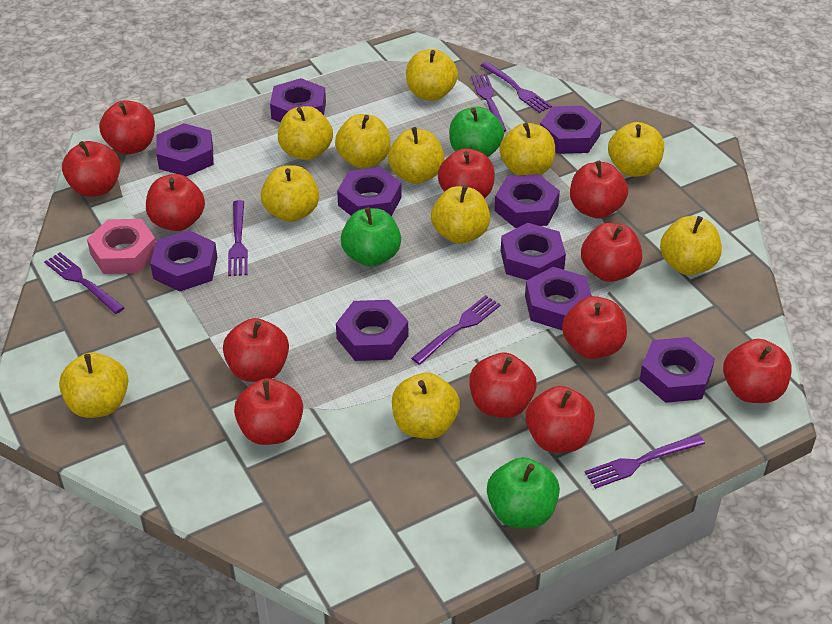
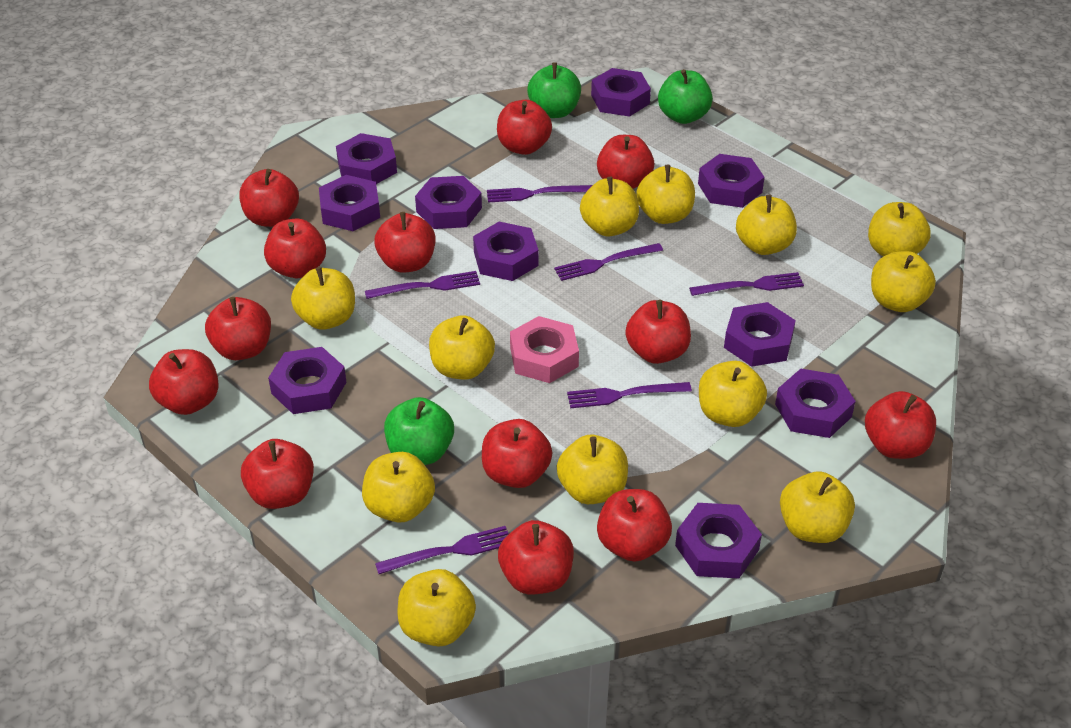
red apple: [62,141,120,197] [99,100,155,154] [146,174,205,231] [223,318,289,382] [234,378,303,445] [438,148,495,199] [469,353,537,418] [526,386,595,453] [562,296,627,359] [570,161,628,219] [581,223,642,282] [723,339,792,403] = 12 -> [149,349,219,415] [205,297,271,360] [239,169,299,227] [241,439,314,509] [264,219,326,278] [374,212,435,273] [482,419,552,488] [497,100,552,155] [498,520,574,595] [597,135,655,189] [597,489,672,562] [626,300,691,364] [865,391,936,459] = 13
yellow apple: [59,352,128,418] [261,165,319,222] [278,106,333,160] [335,114,391,169] [388,127,445,184] [392,373,460,439] [406,49,458,101] [431,185,490,244] [500,123,555,176] [608,122,664,177] [660,216,722,275] = 11 -> [291,267,355,330] [362,452,435,523] [397,569,476,647] [429,315,495,379] [557,435,628,504] [580,177,639,237] [636,165,695,224] [699,361,767,427] [736,195,797,255] [780,472,855,543] [868,202,931,257] [871,251,936,312] = 12

